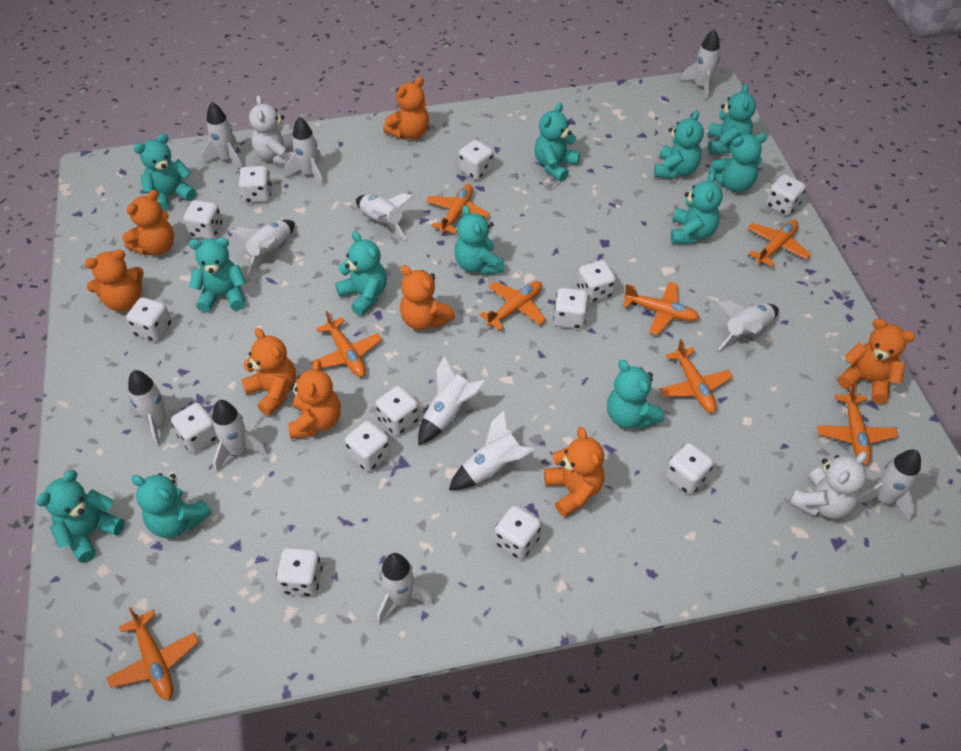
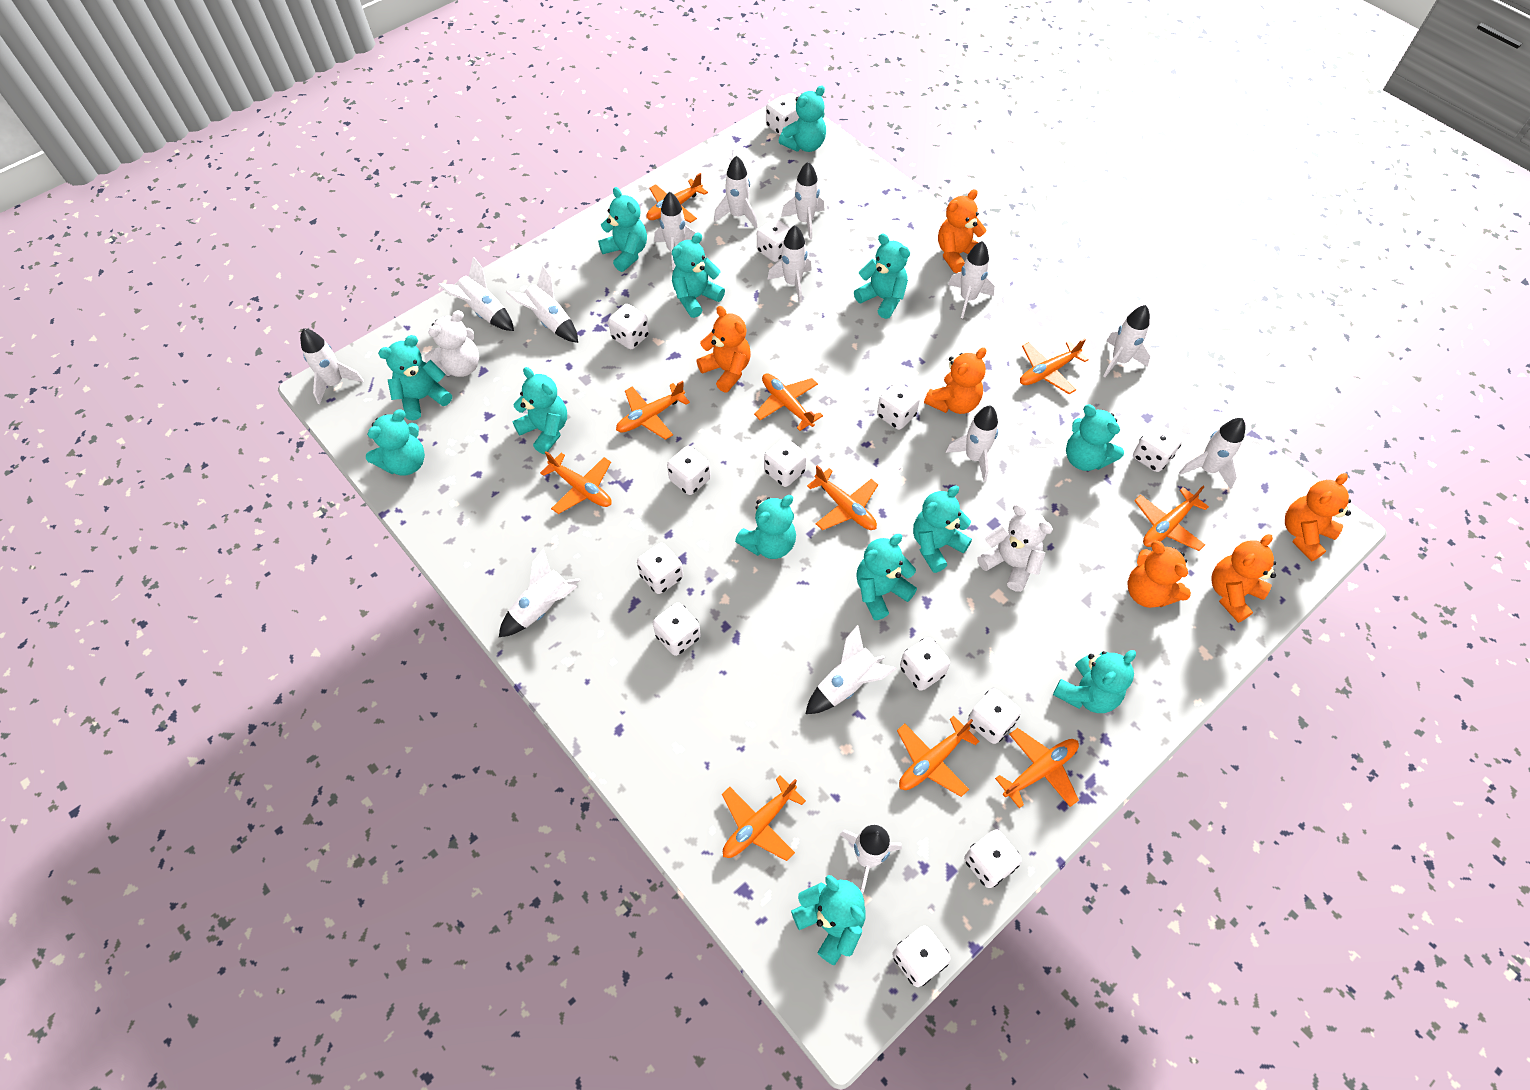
orange plane: [106,607,199,700] [311,311,382,377] [426,184,490,233] [480,281,546,331] [623,282,699,335] [660,339,733,413] [747,220,811,267] [817,383,898,465] = 8 -> [540,451,612,514] [616,381,690,440] [647,173,708,223] [722,775,806,861] [754,373,823,431] [807,465,878,530] [897,716,979,797] [995,728,1079,808] [1020,338,1089,394] [1134,486,1209,551] = 10
orange teddy bear: [85,250,144,311] [122,190,174,255] [241,328,296,416] [288,359,341,439] [383,77,429,139] [400,265,455,330] [544,427,604,517] [838,318,915,404] = 8 -> [697,306,751,392] [924,347,986,414] [938,189,987,273] [1128,541,1191,608] [1211,534,1276,623] [1285,473,1351,561] = 6
turquoise teddy bear: [36,470,125,563] [131,473,212,538] [134,134,197,212] [189,237,246,313] [335,231,387,316] [454,205,504,275] [534,103,580,182] [607,360,664,429] [654,110,704,179] [671,172,723,244] [707,83,756,155] [709,133,767,192] = 12 -> [366,409,425,476] [378,335,452,420] [513,367,567,454] [598,187,647,272] [672,232,725,318] [735,495,796,559] [779,85,826,152] [791,875,866,965] [854,234,910,319] [856,534,917,620] [913,485,972,573] [1053,650,1136,713] [1066,404,1124,471] = 13
white rocket: [128,370,184,447] [202,102,242,170] [212,400,268,473] [229,220,295,274] [285,117,324,188] [356,193,414,241] [377,553,434,625] [418,356,487,445] [449,410,534,490] [680,29,720,101] [718,300,779,350] [857,449,921,522] = 12 -> [300,328,364,404] [438,257,514,331] [499,548,580,637] [506,266,578,343] [654,192,696,270] [714,156,757,228] [767,225,812,303] [781,162,825,240] [806,625,897,714] [839,825,902,894] [945,406,998,482] [948,241,995,318] [1103,305,1150,377] [1179,418,1246,489] = 14

